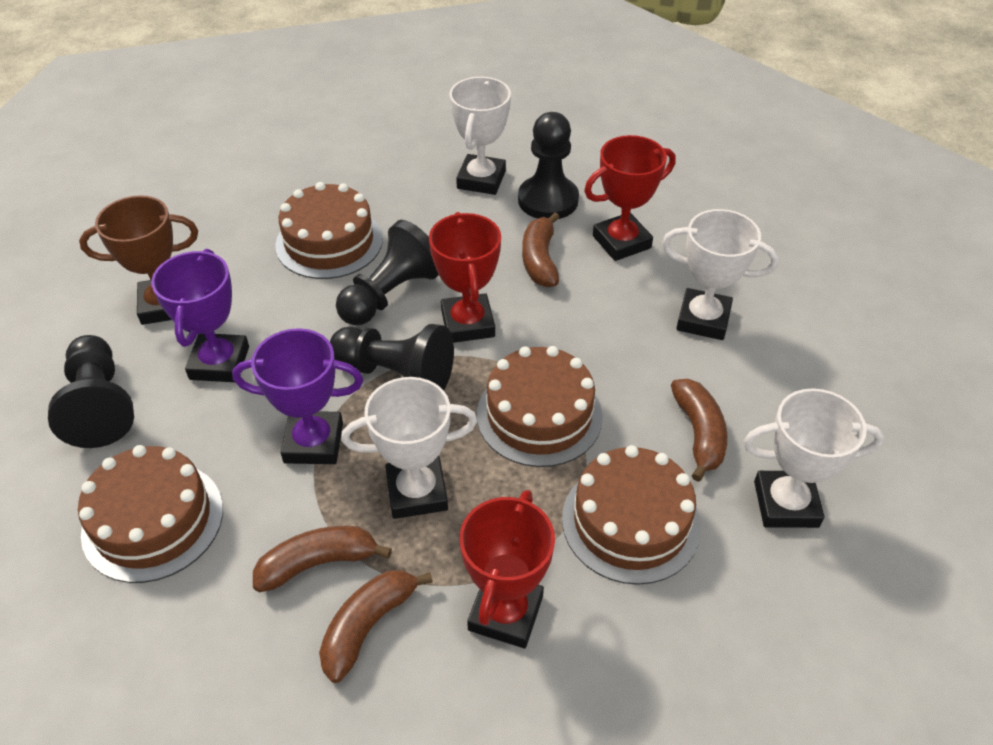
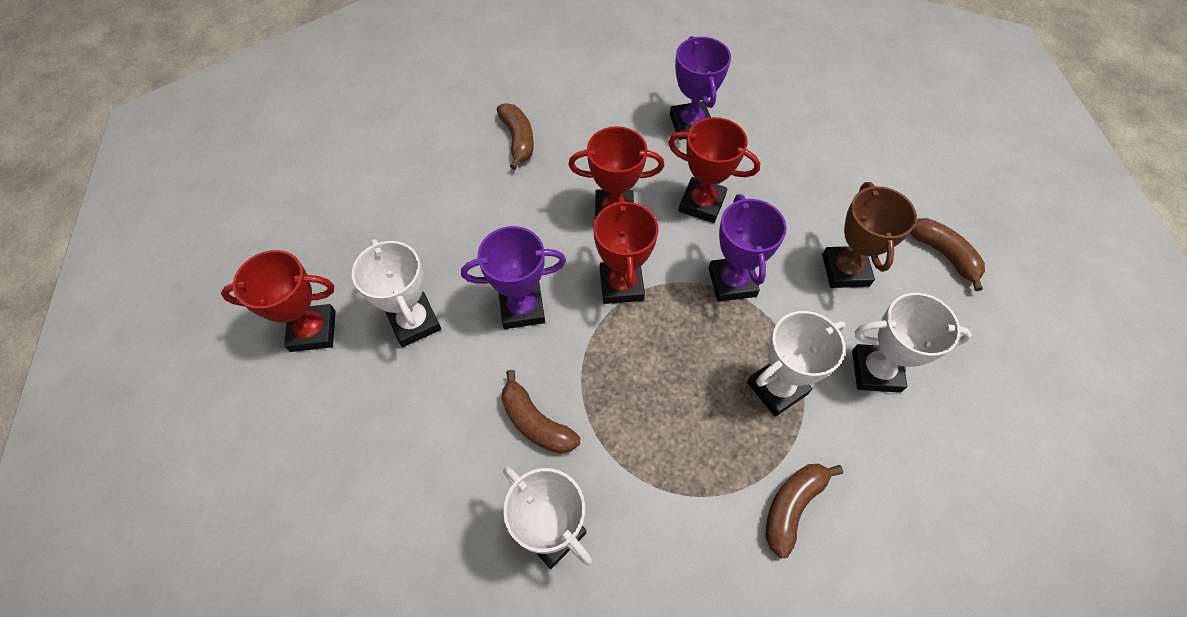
black pawn: [48,335,134,448] [330,324,454,390] [336,220,439,325] [518,112,579,219] = 4 -> none = 0
brown cake: [78,445,223,583] [275,182,383,279] [477,346,603,467] [562,445,701,585] = 4 -> none = 0
purple trophy: [151,249,249,382] [232,328,363,464] = 2 -> [461,226,566,329] [670,36,731,140] [709,194,787,302] = 3
red trophy: [429,212,501,343] [459,490,555,648] [584,135,675,261] = 3 -> [221,250,336,352] [568,126,664,218] [593,197,658,304] [668,117,760,223] = 4

